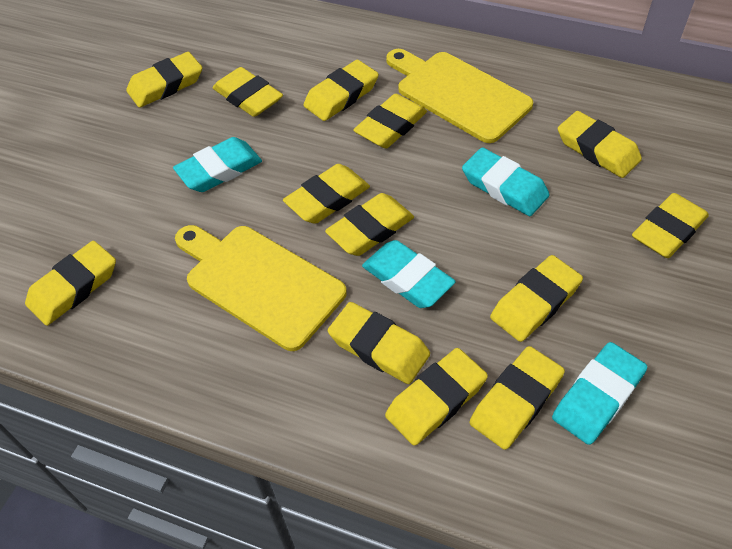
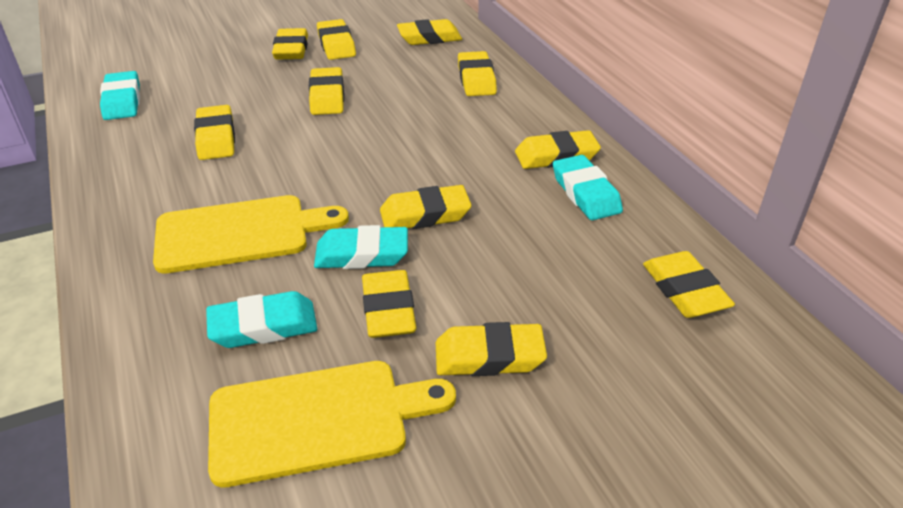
yellow eraser: [25,241,116,326] [126,52,202,108] [213,67,283,117] [283,164,370,224] [303,60,379,121] [325,193,414,256] [328,302,430,384] [353,94,427,148] [385,348,488,446] [469,346,565,450] [490,255,583,342] [558,111,642,178] [632,193,709,258] = 13 -> [194,105,235,160] [272,28,308,60] [309,67,344,115] [317,19,356,60] [362,270,416,338] [380,185,471,229] [397,19,462,45] [436,322,547,376] [458,51,497,96] [515,130,601,169] [643,251,735,318] = 11

